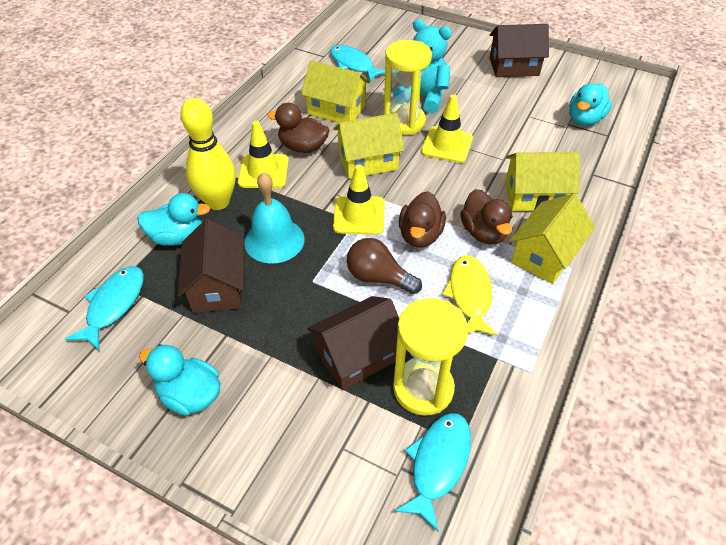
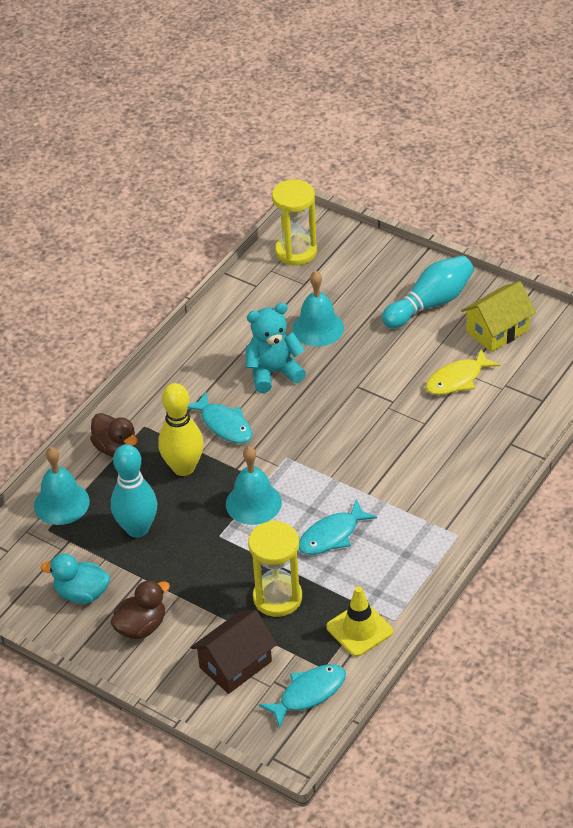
brown duck: [267,103,330,153] [399,191,446,247] [460,189,513,245] = 3 -> [90,413,138,457] [111,580,170,639] = 2
brown house: [177,219,244,313] [307,296,399,390] [490,24,549,77] = 3 -> [191,610,277,694] = 1
brown light bulb: [347,238,422,294] = 1 -> none = 0
turquoise bell: [244,172,305,264] = 1 -> [34,447,90,525] [226,446,282,525] [292,271,344,347] = 3
turquoise bowling pin: none = 0 -> [111,444,157,538] [382,256,474,328] = 2
turquoise duck: [137,193,210,246] [139,344,220,416] [569,83,612,126] = 3 -> [41,553,110,604] = 1
yellow house: [301,60,370,123] [334,113,404,179] [505,152,580,211] [510,193,595,284] = 4 -> [461,281,536,352] = 1
yellow traffic cone: [238,121,289,188] [333,165,385,235] [421,95,473,163] = 3 -> [326,586,393,657] = 1

